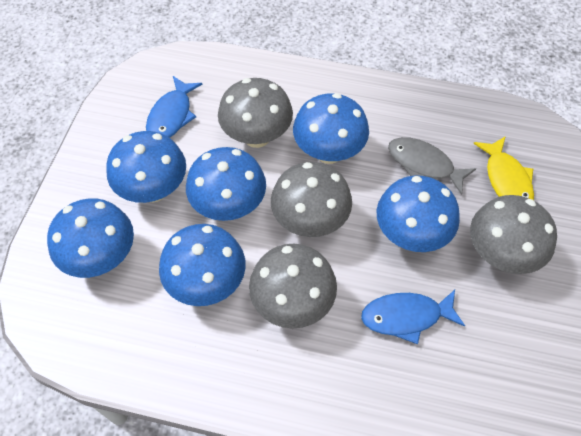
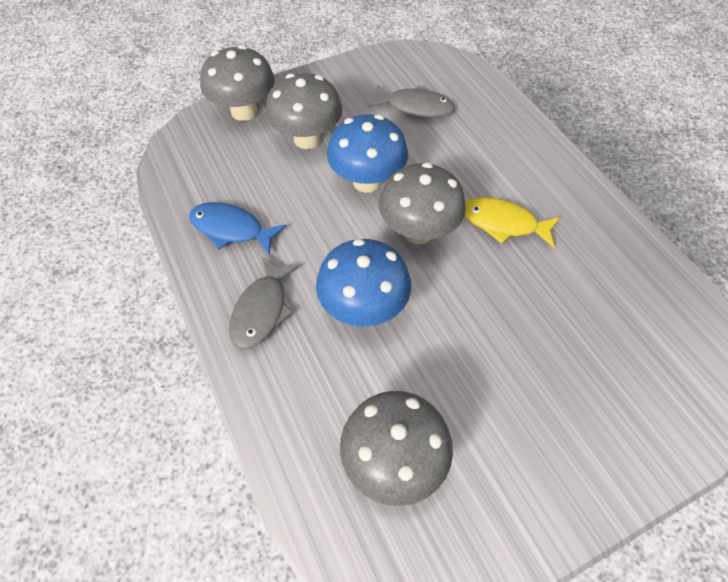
blue fish: [146,76,202,138] [361,290,465,344] = 2 -> [189,202,286,254] = 1
blue mushroom: [47,198,134,278] [106,131,186,203] [159,224,246,306] [186,147,266,221] [293,93,369,164] [377,175,460,252] = 6 -> [316,239,411,327] [327,114,408,193] = 2
grey fish: [388,137,476,195] = 1 -> [229,256,299,349] [369,84,455,118] = 2

